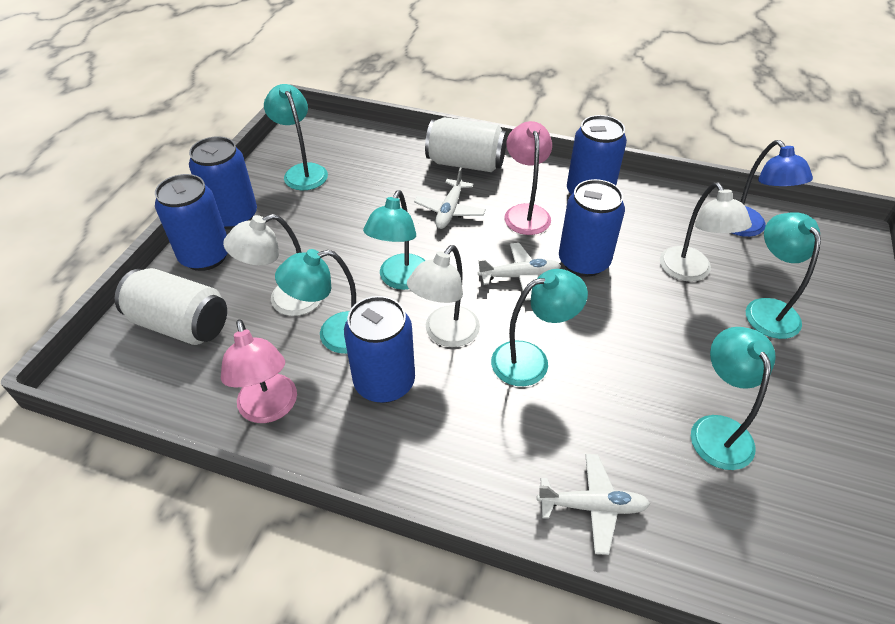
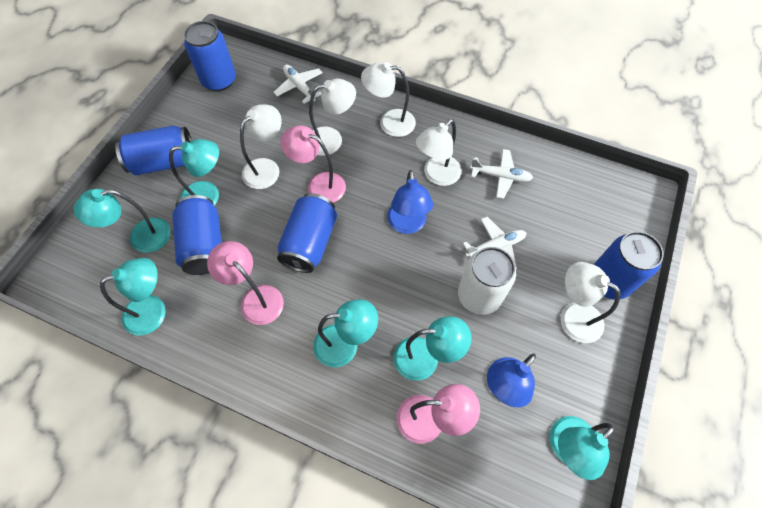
blue lamp: [732,140,813,237] = 1 -> [387,170,433,234] [487,354,536,407] = 2
pink lamp: [221,319,297,423] [504,121,552,235] = 2 -> [207,241,284,325] [280,125,346,203] [397,384,480,444] = 3
white can: [115,268,227,345] [425,117,507,172] = 2 -> [458,247,516,315] = 1
white lamp: [223,214,322,316] [407,245,480,347] [660,182,752,282] = 3 -> [240,104,282,189] [309,79,356,156] [361,62,416,137] [416,119,462,186] [561,262,621,343] = 5

